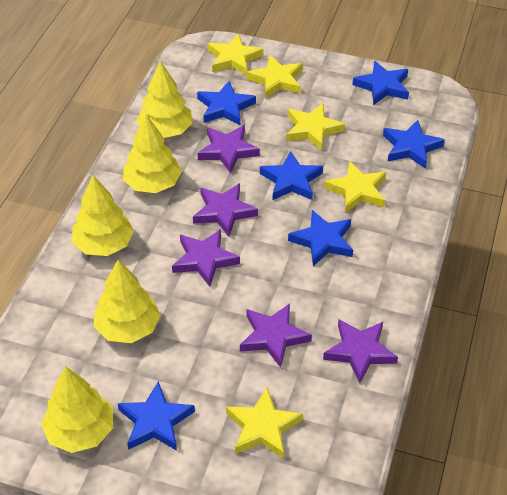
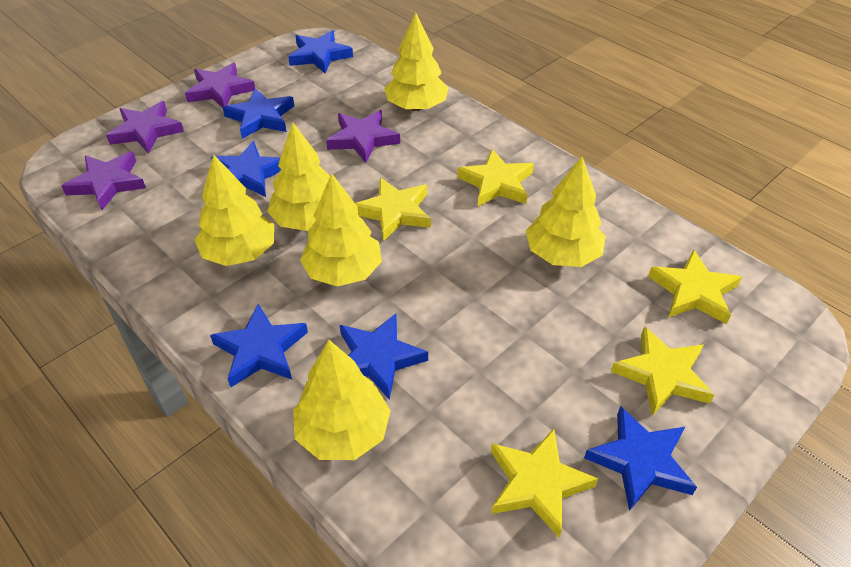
purple star: [172,229,240,287] [193,183,258,237] [198,125,260,174] [240,304,312,368] [323,319,398,383] = 5 -> [61,152,146,210] [106,101,184,154] [185,63,255,108] [326,110,400,163] = 4
yellow tree: [41,366,113,453] [72,175,134,256] [94,260,160,343] [123,114,182,193] [136,61,193,138] = 5 -> [195,154,274,266] [267,122,330,231] [293,340,391,460] [300,173,382,287] [384,12,449,111] [526,157,606,267] = 6

